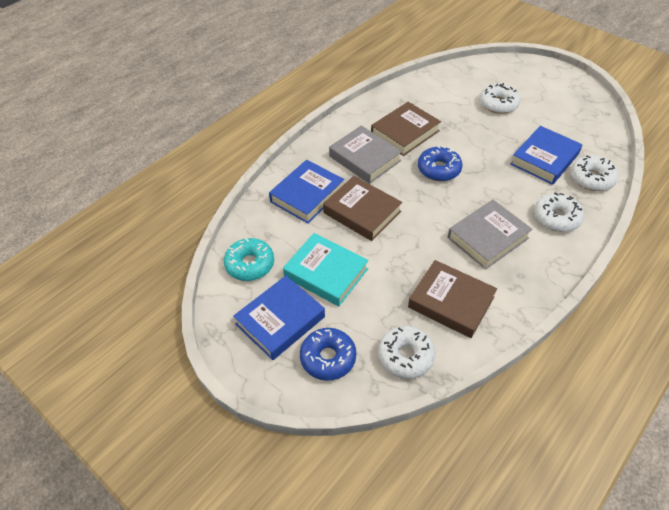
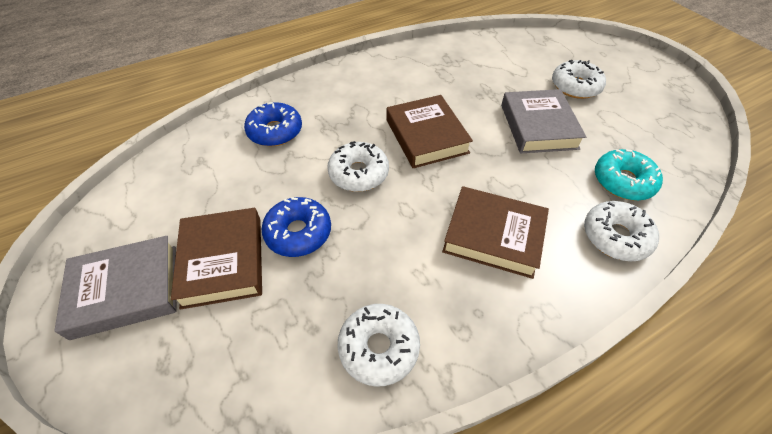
blue book: [233,276,325,360] [269,160,344,224] [511,126,583,185] = 3 -> none = 0
turquoise book: [283,233,369,306] = 1 -> none = 0

